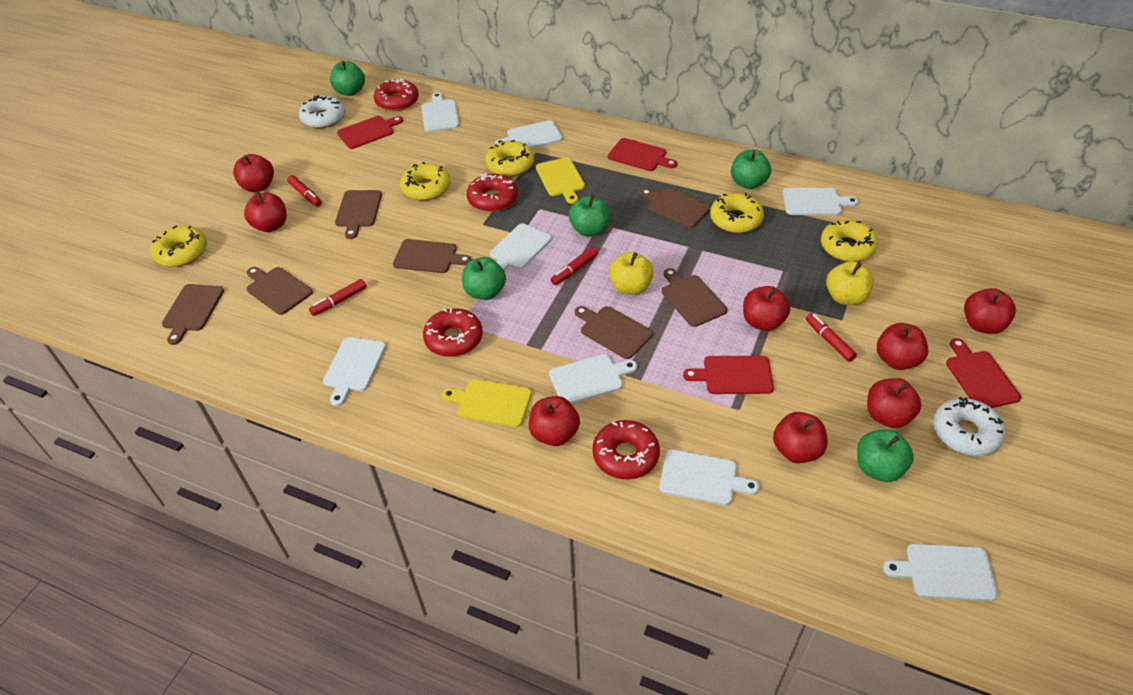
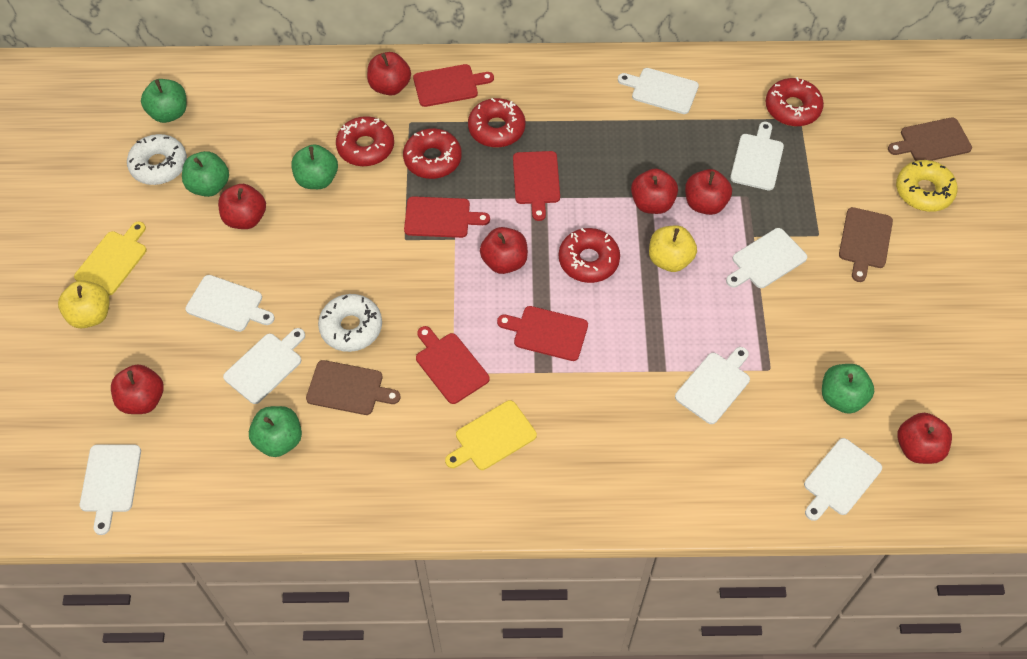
brown cutting board: [162,284,224,345] [246,267,313,315] [335,190,382,239] [393,239,471,273] [575,306,653,359] [640,188,711,228] [662,268,728,327] = 7 -> [306,360,400,415] [839,207,893,282] [888,118,972,161] = 3
red apple: [233,154,274,192] [244,191,287,232] [529,396,580,446] [743,286,790,331] [773,412,827,463] [867,378,922,428] [877,323,928,370] [964,288,1016,334] = 8 -> [111,364,164,414] [218,184,266,229] [367,52,411,96] [480,227,528,274] [631,169,678,214] [685,169,732,215] [897,413,952,464] = 7
red cutting board: [337,116,403,149] [608,138,677,171] [683,356,774,394] [946,338,1021,408] = 4 -> [404,196,490,238] [413,64,494,107] [416,326,489,404] [497,306,588,361] [513,151,560,221] = 5
red donut: [374,78,419,111] [423,308,483,357] [467,173,518,212] [592,420,660,479] = 4 -> [336,116,394,166] [403,128,462,179] [468,98,525,147] [559,228,620,283] [766,77,824,126] = 5
red marker: [287,175,322,207] [309,279,367,316] [551,247,598,285] [806,313,857,362] = 4 -> none = 0
yellow donut: [151,225,207,267] [400,162,450,201] [485,140,534,177] [710,193,764,233] [821,220,878,262] = 5 -> [896,160,957,212] = 1

